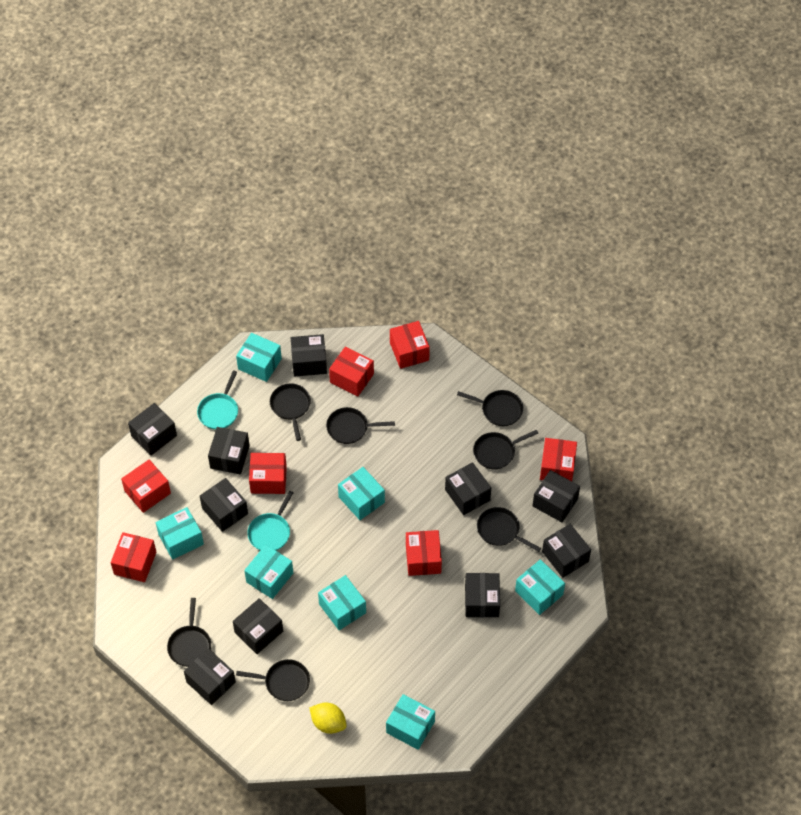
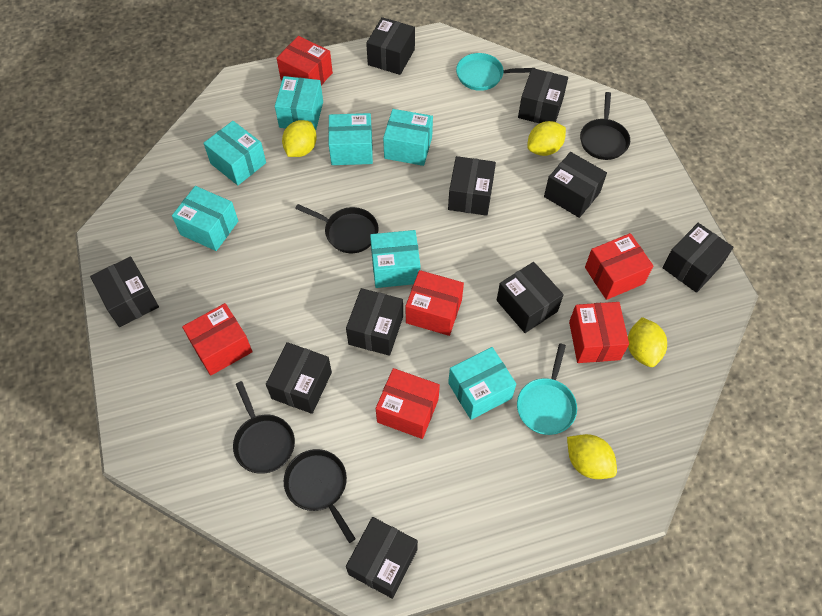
black pan: [167,598,211,667] [236,659,310,701] [270,383,311,441] [326,407,395,444] [457,390,523,426] [473,430,538,469] [477,507,541,552] = 7 -> [233,381,295,474] [284,449,356,543] [295,204,378,253] [580,92,630,160] = 4
red box: [110,532,157,582] [121,459,171,513] [249,453,287,494] [329,346,374,396] [390,321,430,369] [406,530,442,576] [540,438,577,481] = 7 -> [182,303,252,376] [277,36,333,86] [376,368,440,439] [406,270,464,336] [569,302,629,363] [585,233,653,300] = 6
yellow lemon: [309,703,347,734] = 1 -> [282,120,317,157] [527,121,566,156] [567,434,617,479] [628,317,667,367] = 4

